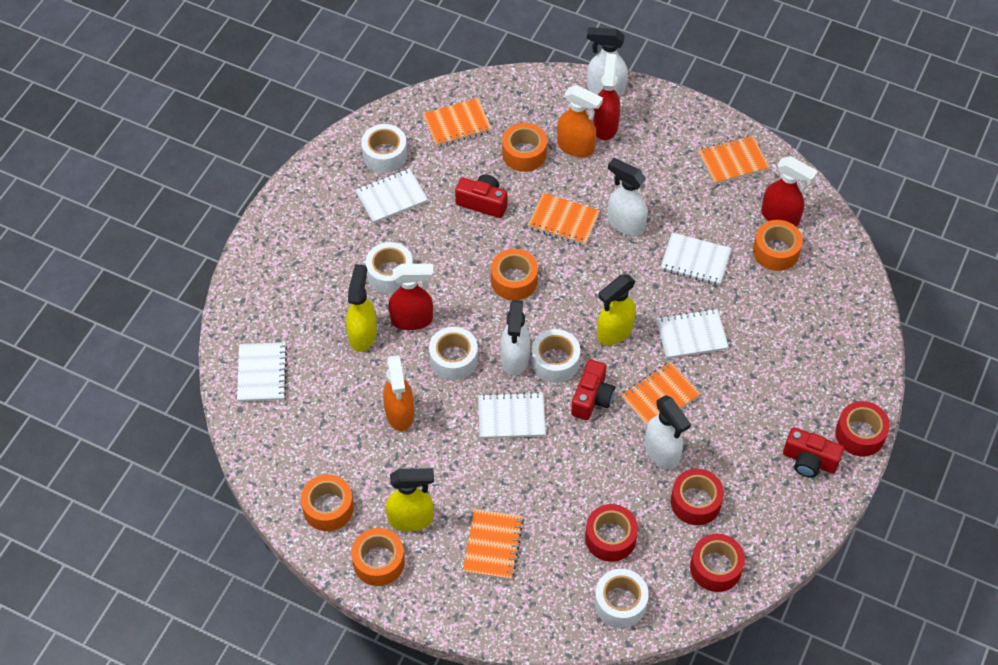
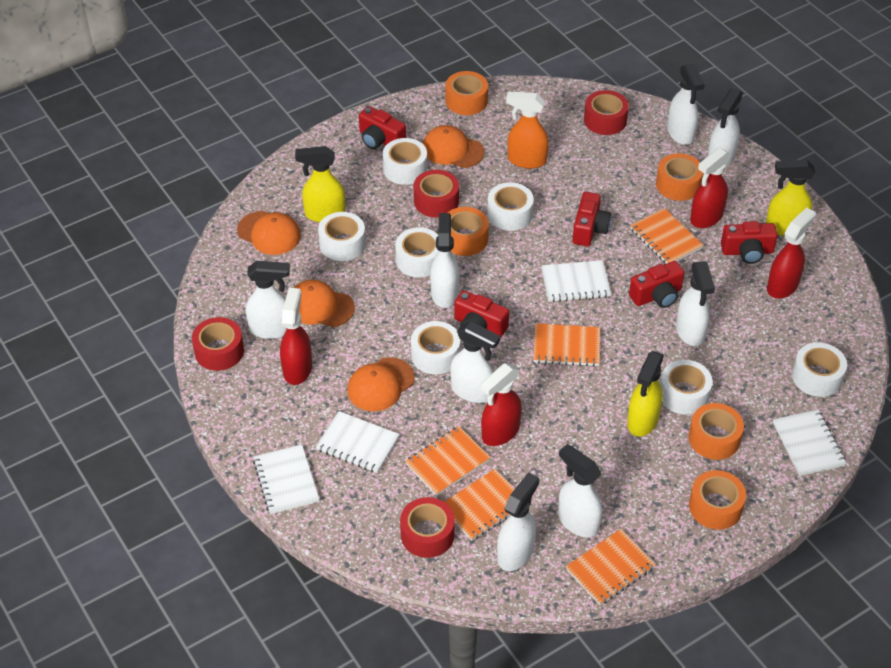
orange cap: none = 0 -> [237,211,301,255] [293,280,355,327] [347,357,415,411] [423,125,484,168] = 4
orange spray bottle: [383,355,414,431] [557,85,603,157] = 2 -> [506,92,549,169] = 1
red camera: [455,174,508,218] [571,359,615,420] [783,427,844,478] = 3 -> [359,106,406,149] [454,290,509,338] [572,192,611,246] [629,261,684,308] [721,221,778,264] = 5
red spray bottle: [388,264,434,330] [593,54,620,140] [761,156,818,227] = 3 -> [280,288,312,385] [481,363,522,446] [690,147,731,228] [767,207,816,299] = 4
white notebook: [237,342,287,402] [355,168,428,223] [478,392,546,439] [656,309,729,359] [660,232,732,285] = 5 -> [253,444,319,514] [316,411,400,473] [541,260,611,302] [773,410,846,476] = 4
white spray bottle: [501,300,530,376] [587,27,628,96] [608,158,647,236] [645,395,691,469] = 4 -> [246,261,290,339] [430,213,459,308] [450,321,500,403] [497,472,539,571] [558,444,602,538] [667,63,705,145] [676,261,715,346] [708,88,743,168] = 8
white tape: [361,124,407,173] [365,242,413,294] [429,327,478,380] [531,329,580,383] [594,569,649,628] = 5 -> [318,212,366,261] [383,138,427,185] [395,227,439,277] [411,321,460,375] [487,182,534,231] [660,360,713,415] [792,343,847,397] = 7

